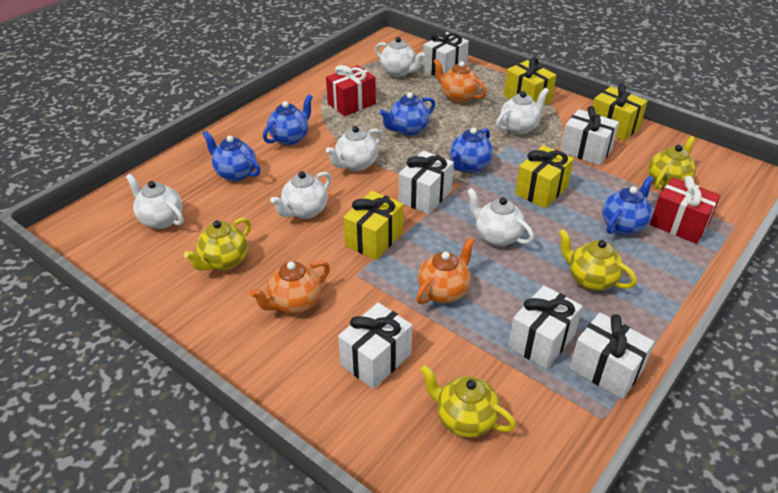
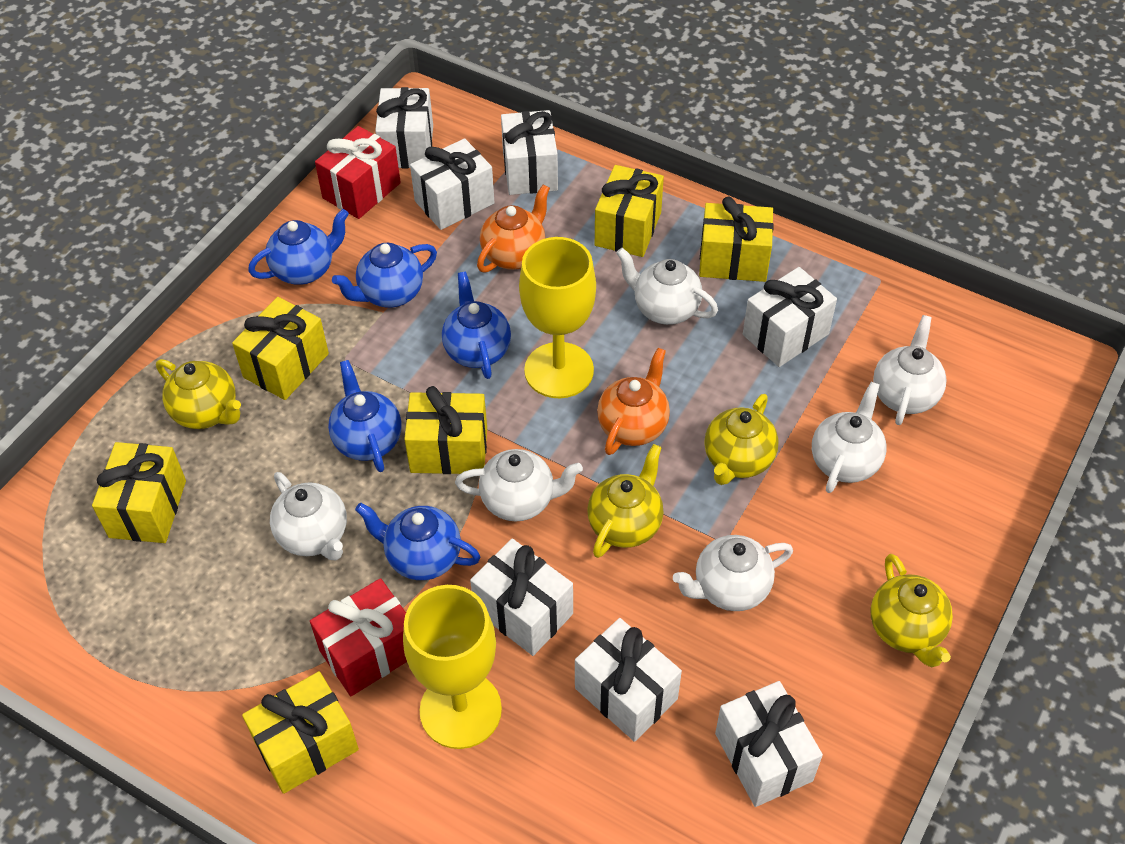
orange teapot: [250,261,330,313] [416,237,475,304] [433,58,487,103] = 3 -> [477,185,550,273] [597,348,670,455] = 2
white gift: [338,302,412,389] [399,151,454,214] [423,32,469,76] [508,285,583,369] [560,106,619,166] [569,312,654,399] = 6 -> [375,87,433,168] [410,138,495,230] [470,539,573,656] [501,110,558,195] [575,618,682,742] [715,681,823,807] [743,267,837,367] = 7
yellow gift: [343,191,403,260] [504,57,556,105] [515,145,574,208] [593,83,647,141] = 4 -> [92,442,186,543] [232,297,329,400] [242,671,359,794] [404,386,487,474] [595,165,664,257] [699,197,774,282] = 6
yellow goblet: none = 0 -> [403,585,502,749] [519,237,596,398] = 2

